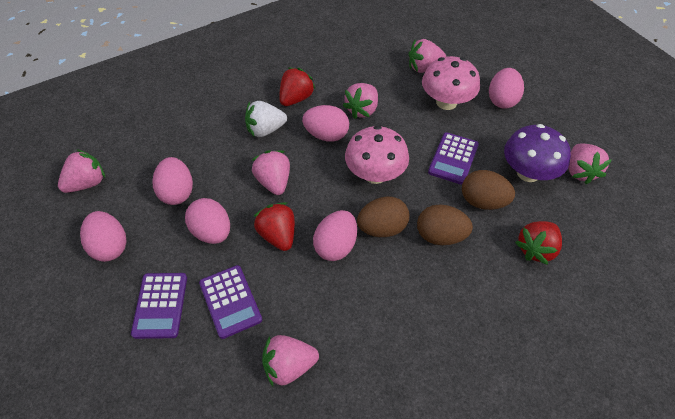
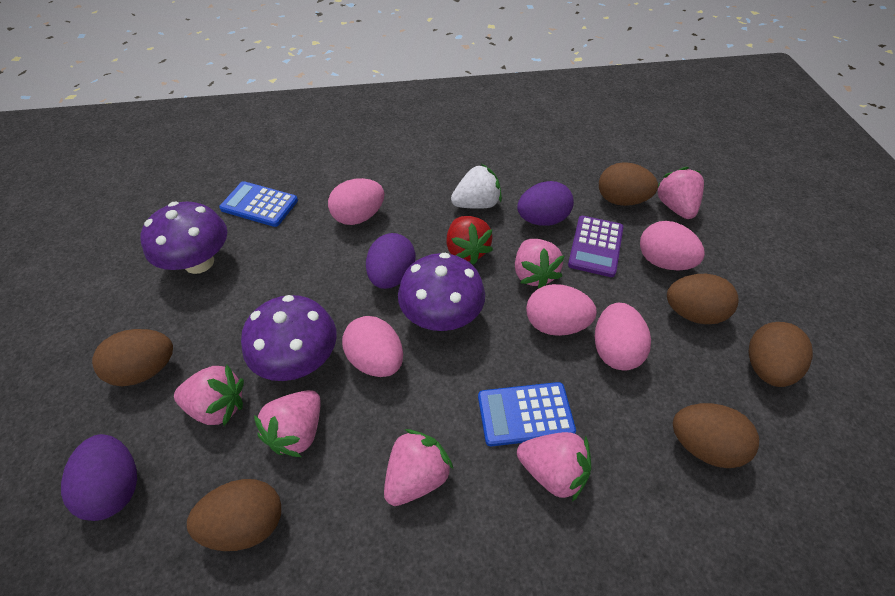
blue calculator: none = 0 -> [219,181,298,227] [478,382,576,446] = 2
brown egg: [357,196,409,237] [417,204,473,245] [462,170,515,210] = 3 -> [92,329,173,386] [187,479,281,551] [599,162,658,206] [667,274,739,324] [673,403,759,468] [748,322,813,387] = 6
pink egg: [80,211,126,262] [152,157,193,205] [185,198,230,244] [302,105,349,142] [313,210,357,261] [489,68,524,109] = 6 -> [328,178,384,225] [342,316,403,377] [526,284,597,336] [595,303,651,371] [640,221,705,270] = 5
pink mushroom: [345,125,409,184] [422,56,480,110] = 2 -> none = 0
purple calculator: [131,273,187,339] [199,265,262,339] [428,132,479,185] = 3 -> [568,216,623,277] = 1
purple egg: none = 0 -> [61,434,137,521] [366,233,416,289] [517,181,574,226] = 3
purple mushroom: [504,124,571,182] = 1 -> [140,202,227,274] [241,295,337,381] [398,253,485,331] = 3
red strawberry: [253,202,295,251] [279,67,315,106] [515,221,562,265] = 3 -> [446,216,493,265] = 1

